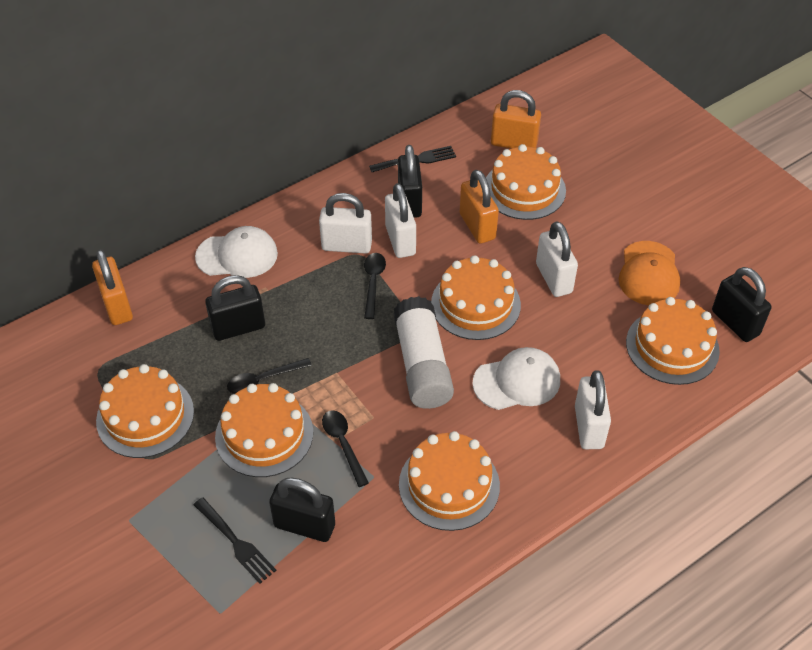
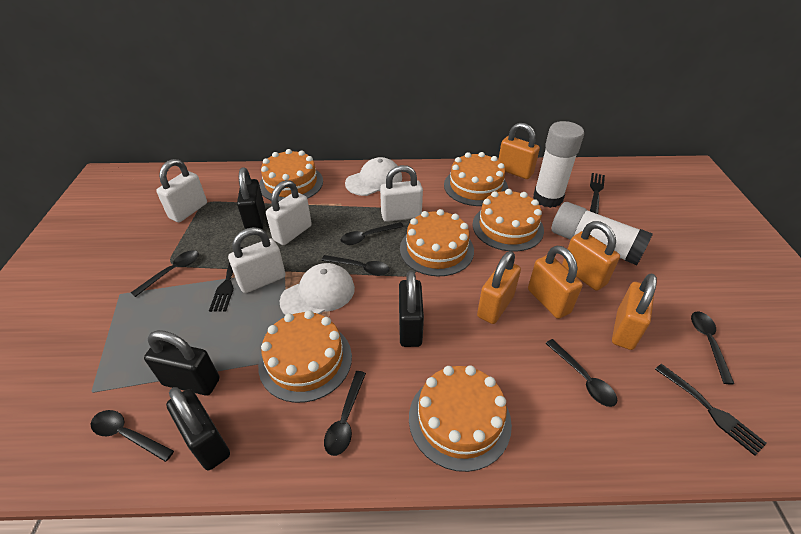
black fork: [194,497,276,584] [369,146,456,172] = 2 -> [209,247,243,312] [590,173,605,214] [655,364,767,456] = 3
black spoon: [227,358,312,394] [322,410,369,487] [364,253,386,319] = 3 -> [91,410,174,462] [131,250,199,297] [321,255,390,276] [324,371,366,456] [340,222,404,245] [545,339,617,407] [691,311,734,384] = 7
orange cap: [619,241,680,305] = 1 -> none = 0
orange padlock: [92,249,133,325] [460,170,499,244] [491,90,541,149] = 3 -> [477,251,521,324] [498,123,540,179] [528,246,583,319] [562,221,620,291] [612,273,657,350] = 5
white glue stick: [393,296,454,409] = 1 -> [533,121,584,208] [551,202,653,265] = 2

